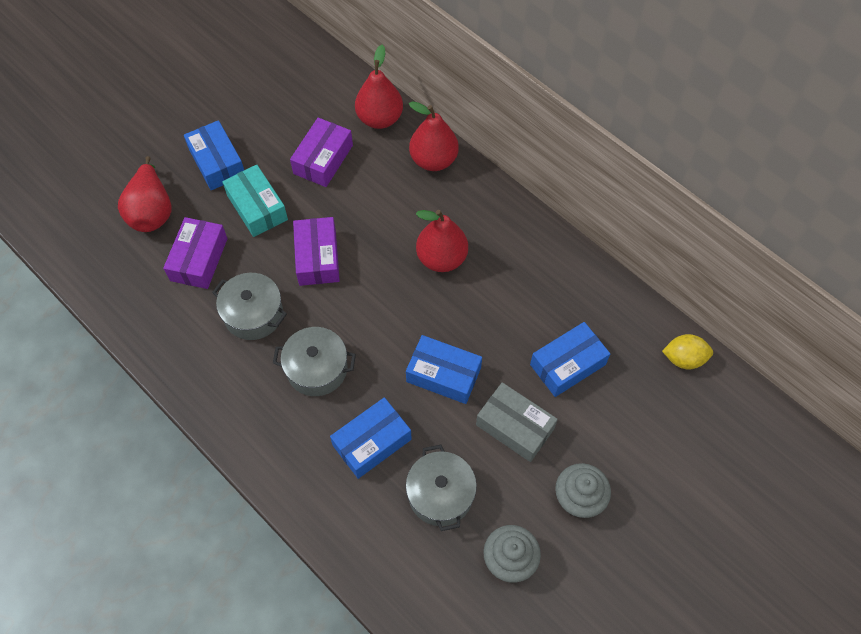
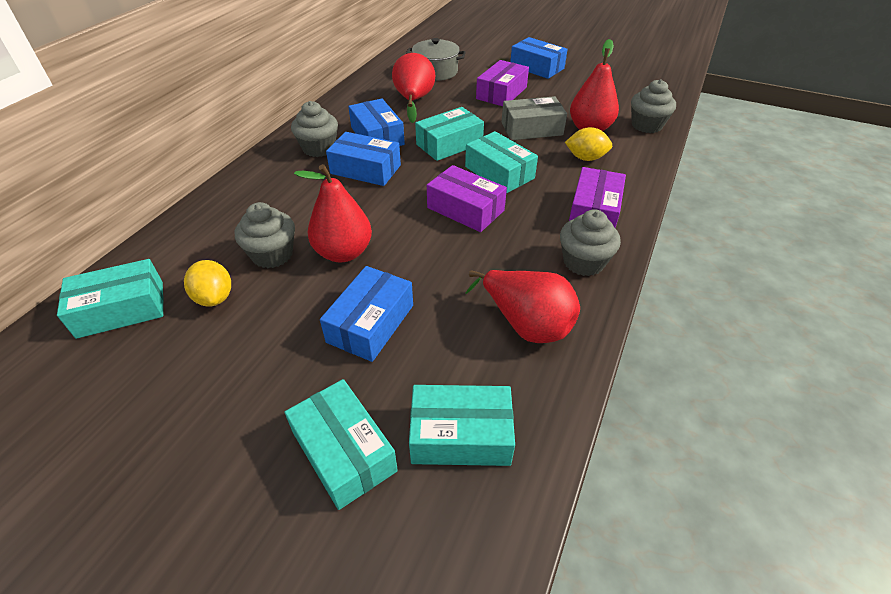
grey cupcake: [484,525,541,583] [555,463,611,518] = 2 -> [235,202,295,268] [291,101,338,157] [560,209,621,276] [631,79,676,133] = 4
grey pot: [212,273,287,340] [273,327,356,396] [406,445,477,531] = 3 -> [406,38,466,81] = 1
turquoise box: [222,165,288,237] = 1 -> [57,259,163,339] [284,379,398,510] [409,385,515,466] [415,107,484,161] [465,131,538,193] = 5
yellow lemon: [662,334,713,370] = 1 -> [184,260,231,307] [565,127,612,161] = 2

